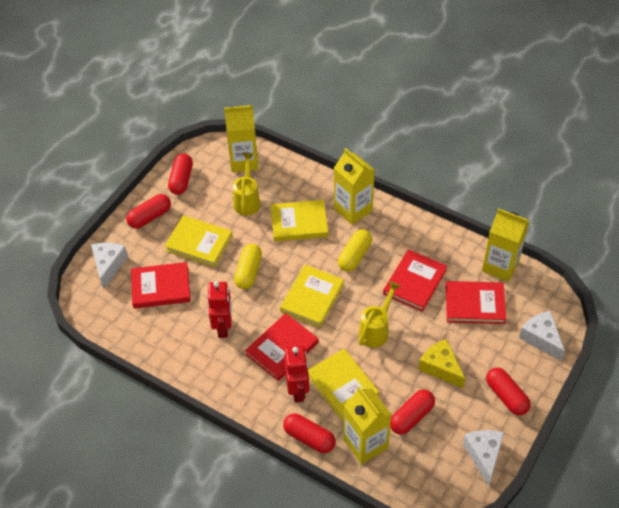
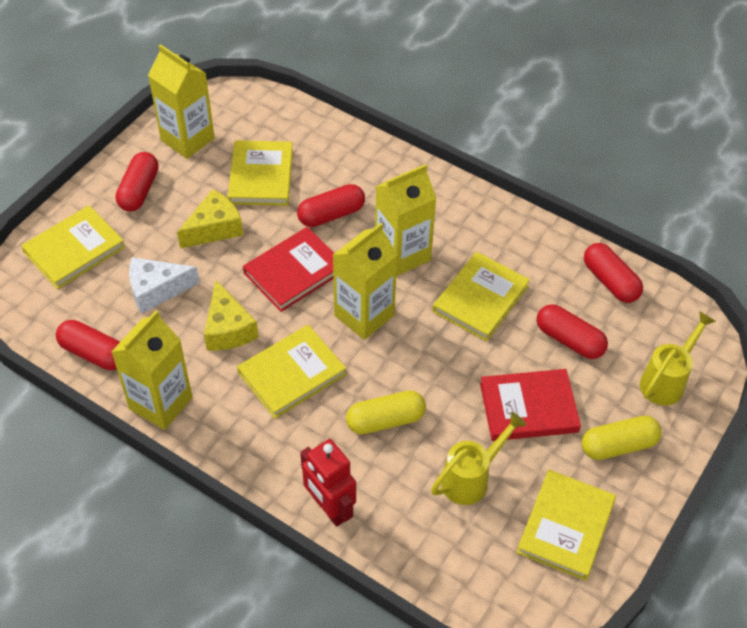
red book: [131,262,191,309] [245,313,319,381] [383,249,447,312] [445,281,506,324] = 4 -> [243,227,334,312] [480,369,581,441] = 2
red robot: [208,281,232,338] [284,346,309,403] = 2 -> [300,439,356,527] = 1
white cheese: [91,243,128,290] [462,430,504,486] [519,311,565,361] = 3 -> [129,257,199,314] = 1
yellow book: [164,215,233,267] [271,200,328,242] [280,265,344,327] [308,349,379,419] = 4 -> [21,205,125,289] [228,140,293,206] [237,325,346,419] [433,252,530,342] [516,469,616,581] = 5
yellow cheese: [418,339,466,389] = 1 -> [177,189,243,248] [204,280,258,351] = 2

